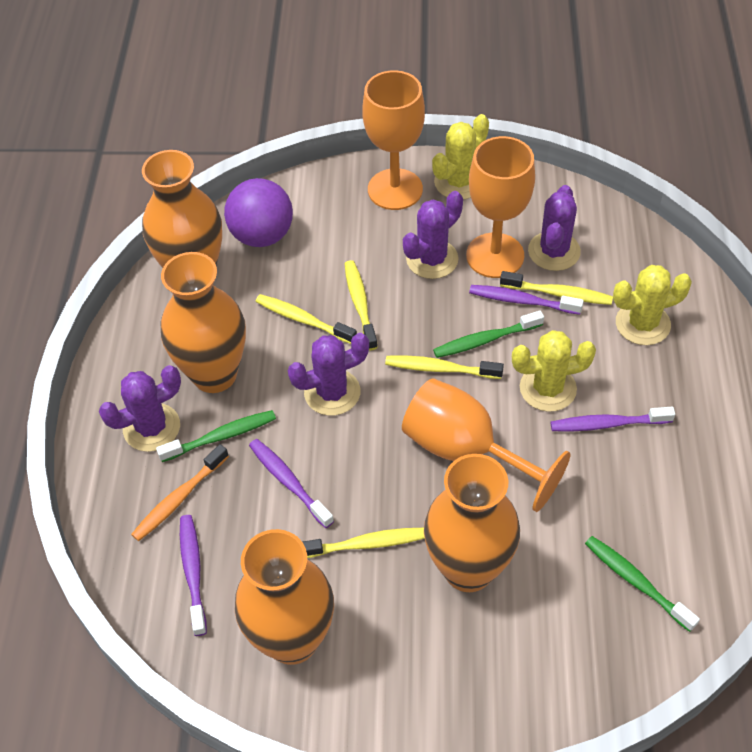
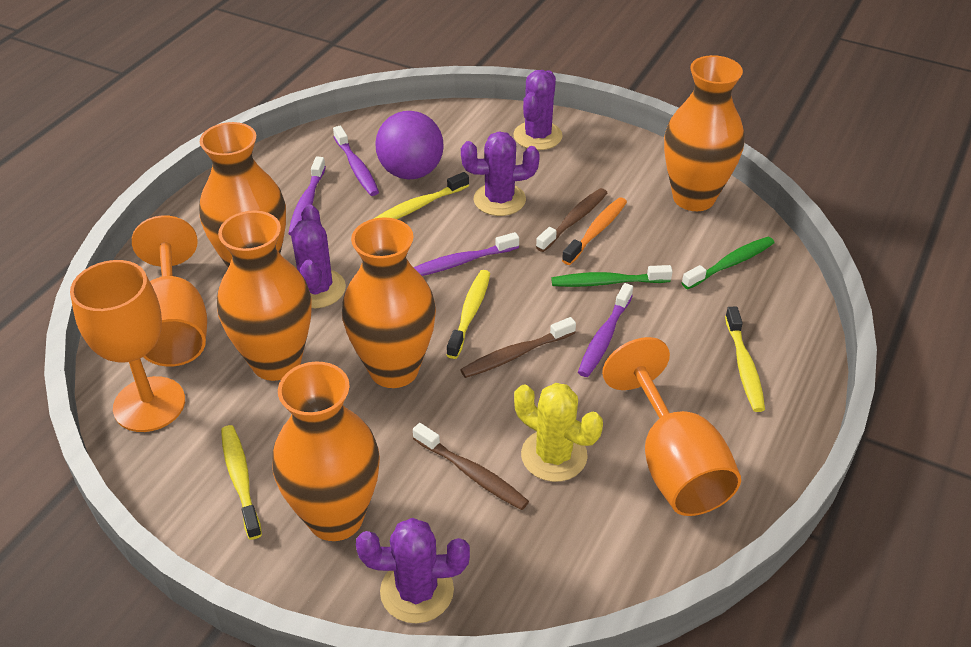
brown toothbrush: none = 0 -> [413,423,529,510] [460,317,576,378] [536,188,607,252] = 3
green toothbrush: [156,410,276,462] [433,311,544,358] [585,536,700,632] = 3 -> [551,265,673,287] [682,237,774,289] = 2
orange vase: [142,150,222,268] [161,252,246,393] [235,529,334,665] [424,454,520,592] = 4 -> [199,122,286,268] [217,211,312,381] [272,362,380,541] [342,217,436,388] [664,55,744,211] = 5
yellow cactus: [432,114,489,199] [512,330,596,412] [613,265,692,345] = 3 -> [514,383,603,482] = 1
yellow toothbrush: [255,294,357,344] [303,528,425,558] [344,260,378,350] [385,355,504,379] [500,271,613,305] = 5 -> [221,425,262,540] [374,172,469,219] [447,270,490,359] [725,307,765,412] = 4

